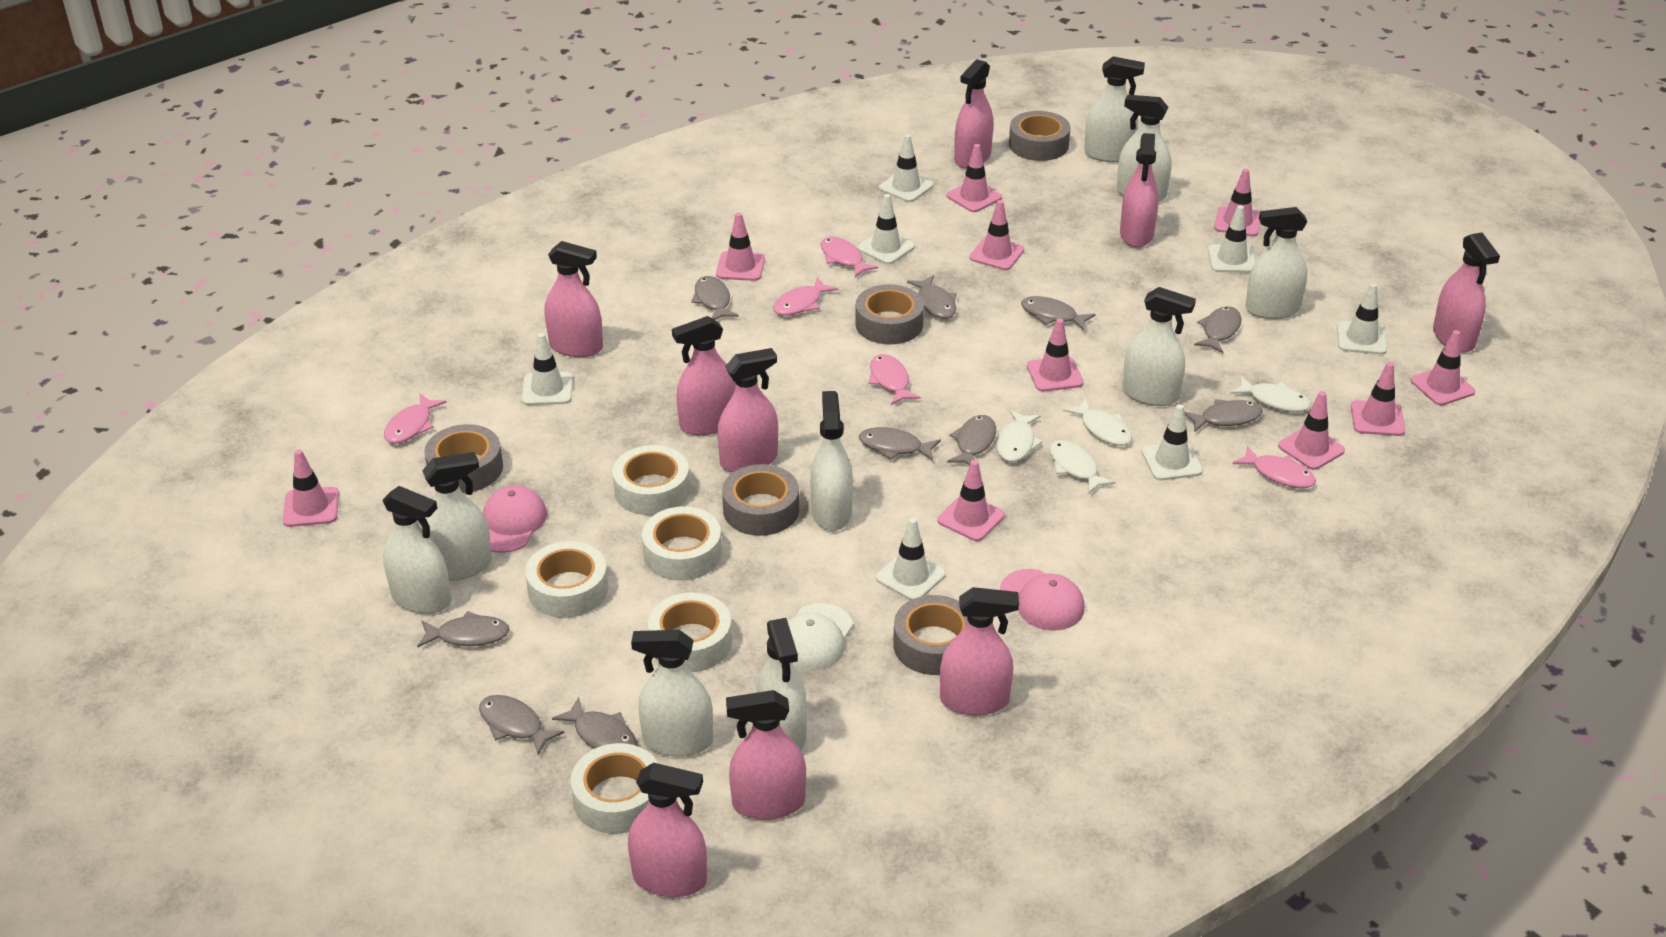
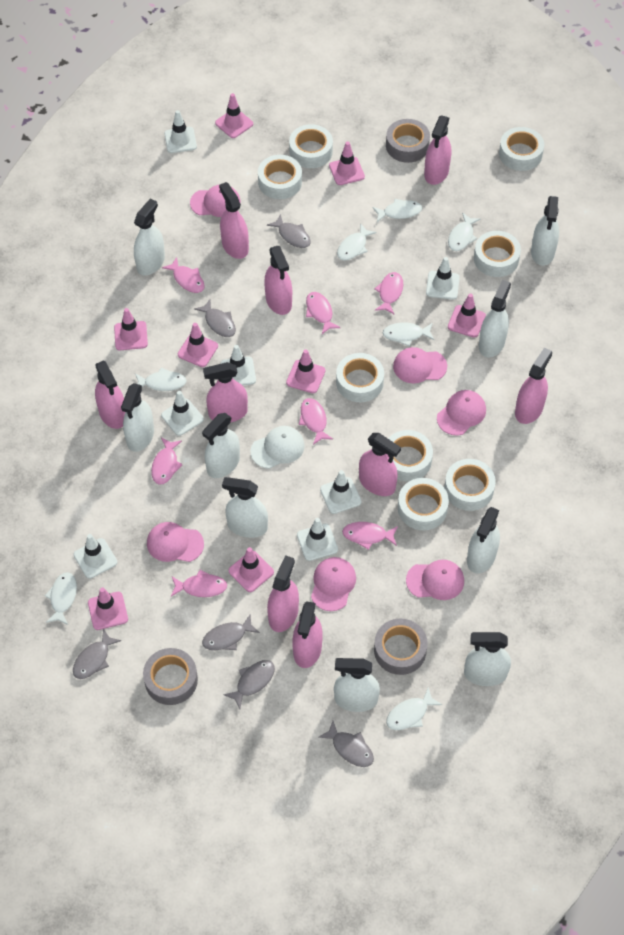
grey fish: [417,611,510,647] [479,695,564,755] [552,697,637,749] [691,276,739,320] [859,427,941,461] [907,275,956,319] [947,415,996,465] [1021,296,1096,331] [1184,399,1263,432] [1194,306,1241,353] = 10 -> [73,629,121,679] [194,300,236,337] [202,614,260,650] [223,660,275,709] [267,214,311,248] [318,721,374,767] = 6
grey tape: [425,424,503,493] [722,464,799,536] [855,284,924,344] [893,595,967,675] [1009,111,1071,161] = 5 -> [143,648,198,705] [374,618,428,675] [386,119,430,163] = 3
pink cap: [483,485,547,553] [1000,569,1085,631] = 2 -> [147,522,204,562] [190,184,241,217] [311,557,356,611] [393,347,447,383] [406,560,464,600] [437,390,486,436] = 6
pink fish: [384,394,447,444] [773,277,838,316] [821,237,878,278] [869,354,921,405] [1233,445,1316,488] = 5 -> [151,437,183,485] [162,257,205,293] [171,570,227,597] [299,398,333,445] [306,292,341,334] [342,522,398,550] [375,272,403,314] = 7
pink traffic cone: [283,450,339,527] [716,212,765,281] [937,460,1005,541] [946,144,1002,212] [969,200,1024,270] [1027,318,1084,392] [1214,169,1260,236] [1278,391,1345,470] [1351,362,1405,436] [1411,330,1475,405] = 10 -> [88,587,128,630] [114,308,148,350] [178,323,218,367] [215,93,253,138] [229,547,274,592] [286,349,325,393] [329,141,365,185] [448,293,486,338] = 8
white fish: [996,410,1043,462] [1049,440,1116,494] [1063,398,1132,446] [1230,376,1311,412] = 4 -> [45,572,77,625] [135,367,187,391] [337,223,377,261] [372,199,422,222] [383,322,435,346] [386,687,442,730] [448,212,480,251] = 7
white tape: [525,541,608,618] [571,743,658,834] [612,445,690,515] [642,506,722,581] [648,592,732,672] = 5 -> [258,155,302,199] [289,124,333,168] [336,353,384,402] [387,430,433,481] [398,478,449,530] [444,459,496,511] [474,231,521,277] [499,127,544,171] = 8

